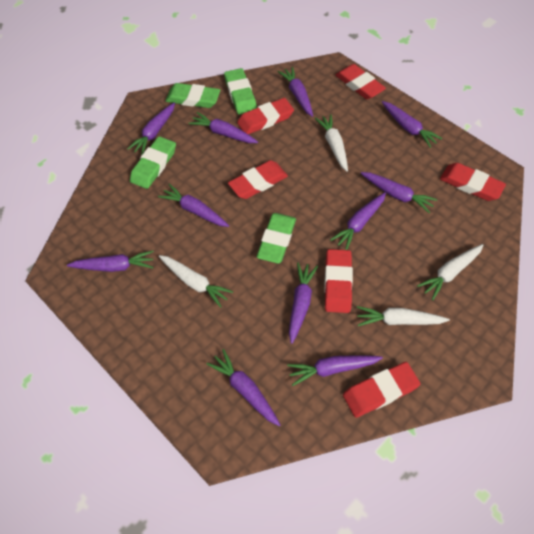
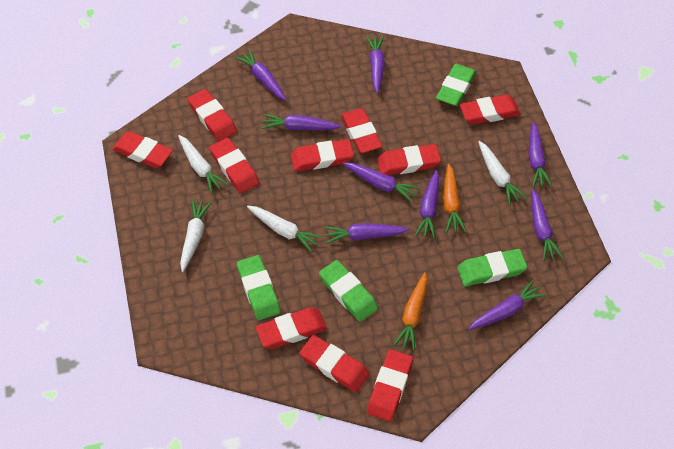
orange carrot: none = 0 -> [394,272,428,351] [443,163,467,233] = 2
purple carrot: [67,251,154,272] [127,103,175,155] [158,184,229,227] [188,112,258,143] [206,349,280,427] [278,67,313,117] [287,355,383,386] [289,263,318,344] [330,192,386,250] [361,172,437,213] [382,101,443,148] = 11 -> [235,49,286,101] [261,114,341,130] [324,223,410,244] [343,162,420,202] [366,36,385,94] [415,169,439,239] [468,280,547,330] [529,122,552,188] [531,189,563,261] = 9
red eraser: [228,160,288,199] [237,98,294,134] [324,249,353,313] [335,64,386,99] [343,362,420,418] [440,163,506,201] = 6 -> [112,131,173,168] [188,89,237,141] [209,138,259,193] [256,307,327,349] [291,139,354,171] [299,335,370,392] [341,108,382,153] [367,349,413,421] [377,144,441,175] [460,95,521,125] = 10

